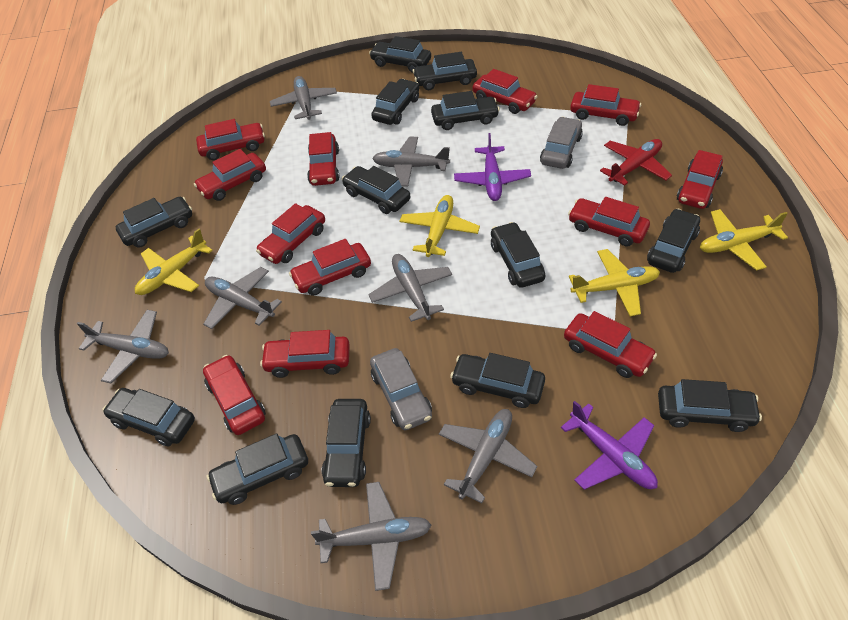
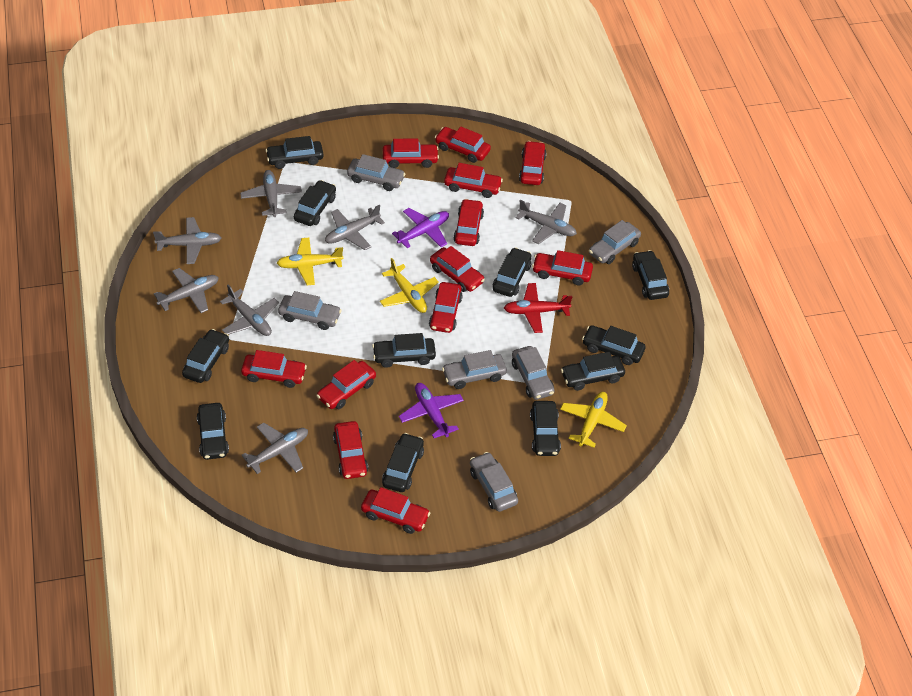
black car: [103,388,195,447] [116,197,192,247] [207,433,308,505] [322,399,371,487] [342,166,411,214] [369,36,431,73] [371,79,419,125] [413,52,477,90] [431,91,500,130] [450,353,545,408] [491,222,545,288] [647,209,700,273] [658,379,762,432] = 13 -> [182,329,229,383] [197,403,229,460] [266,136,323,169] [294,180,336,226] [372,333,436,368] [382,433,424,492] [493,247,531,297] [530,401,561,456] [561,352,625,391] [582,325,645,365] [632,250,669,300] = 11
grey car: [370,348,432,430] [540,117,583,169] = 2 -> [278,291,342,330] [347,154,406,191] [442,350,507,389] [470,452,518,512] [512,346,554,400] [589,220,641,264] = 6
yellow plane: [135,229,213,295] [399,195,480,257] [569,249,660,316] [700,209,788,270] = 4 -> [277,238,344,285] [380,258,439,313] [560,392,627,448] = 3

